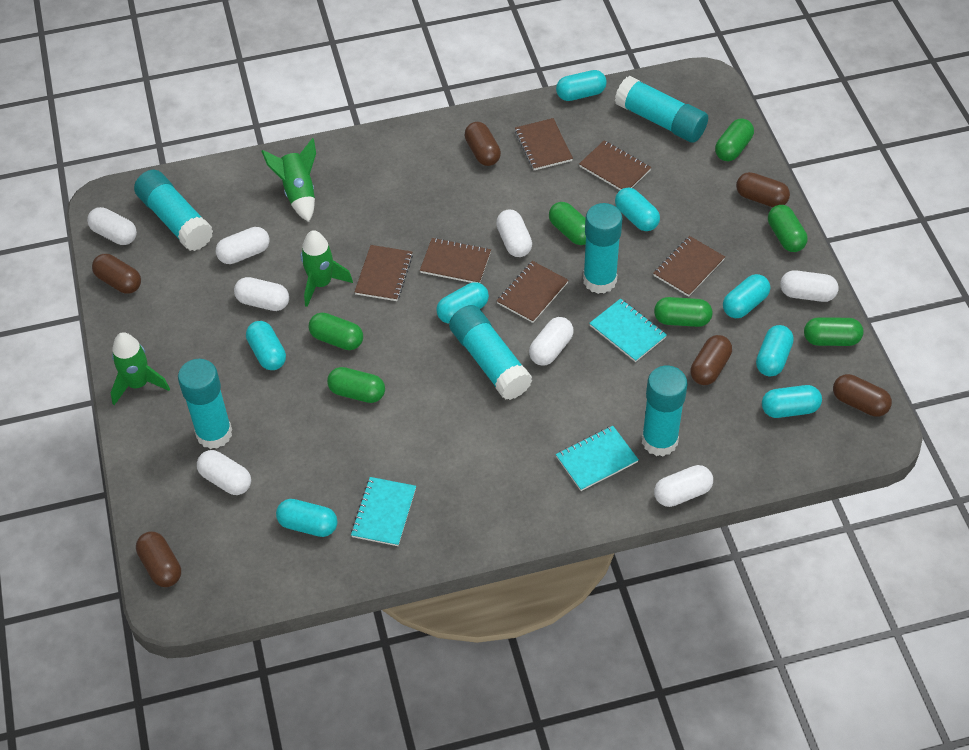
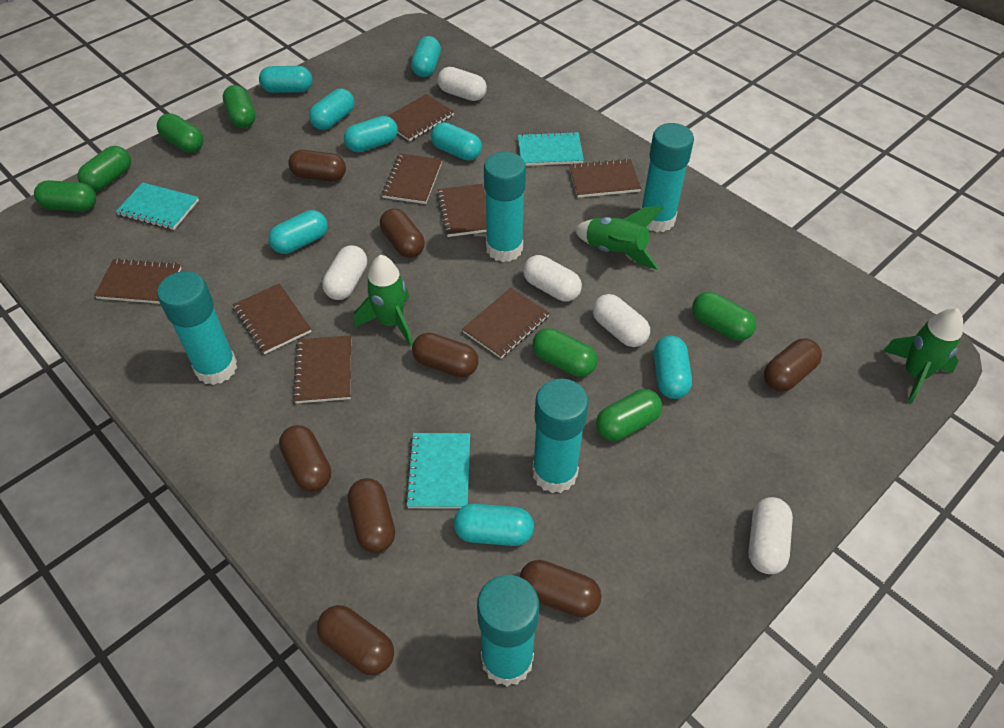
brown capsule: [92,254,141,294] [136,532,181,587] [464,122,501,166] [690,335,732,385] [736,172,790,207] [833,374,892,417] = 6 -> [279,425,331,492] [288,150,346,182] [317,605,394,675] [348,478,395,553] [380,208,425,258] [412,333,478,377] [519,560,601,617] [764,338,822,392] = 8
brown notebook: [355,245,413,301] [420,238,491,283] [497,261,569,323] [515,118,573,170] [579,140,651,190] [653,236,725,297] = 6 -> [94,258,181,304] [233,283,311,354] [293,335,351,403] [382,153,442,204] [388,94,454,141] [437,184,487,237] [462,288,549,359] [569,158,641,198] = 8
turquoise glue stick: [134,170,213,251] [178,359,232,449] [449,305,532,400] [583,203,622,294] [615,76,708,143] [642,366,688,456] = 6 -> [157,271,237,385] [477,575,539,686] [484,152,526,262] [533,379,589,493] [641,123,694,232] = 5
white capsule: [87,207,137,245] [197,450,251,495] [216,227,269,264] [234,277,289,311] [496,210,532,257] [529,317,574,366] [654,465,713,507] [780,270,839,302] = 8 -> [322,245,367,300] [437,67,487,101] [523,255,582,301] [593,294,650,347] [748,497,793,574] = 5

